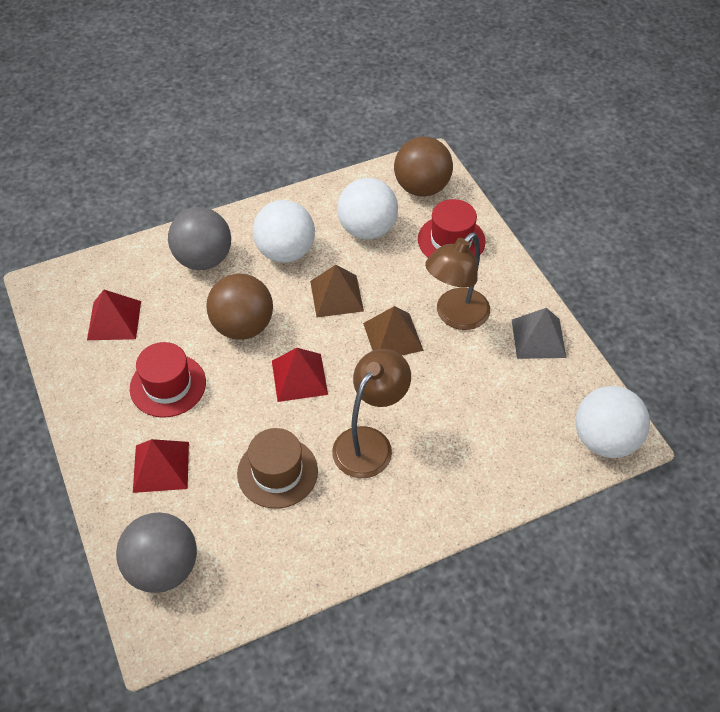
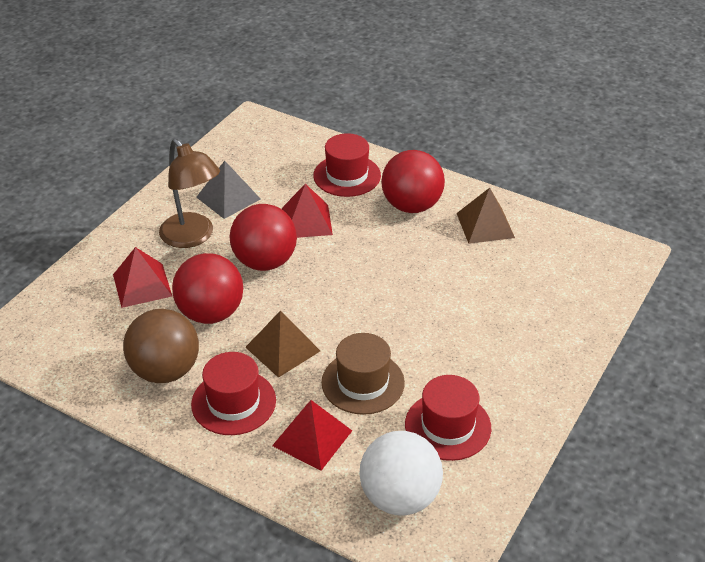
brown ball: [206,274,273,340] [394,137,453,197] = 2 -> [123,309,199,383] = 1
brown lamp: [332,349,411,478] [425,233,490,330] = 2 -> [159,139,220,248] = 1
grey ball: [116,512,197,593] [168,207,231,270] = 2 -> none = 0
red ball: none = 0 -> [172,253,243,324] [229,204,297,271] [381,150,445,213] = 3
red hat: [130,342,206,418] [418,199,486,258] = 2 -> [191,352,276,435] [313,133,381,197] [405,375,491,461] = 3
white ball: [253,200,315,263] [337,178,398,240] [575,386,650,458] = 3 -> [359,431,443,516] = 1

